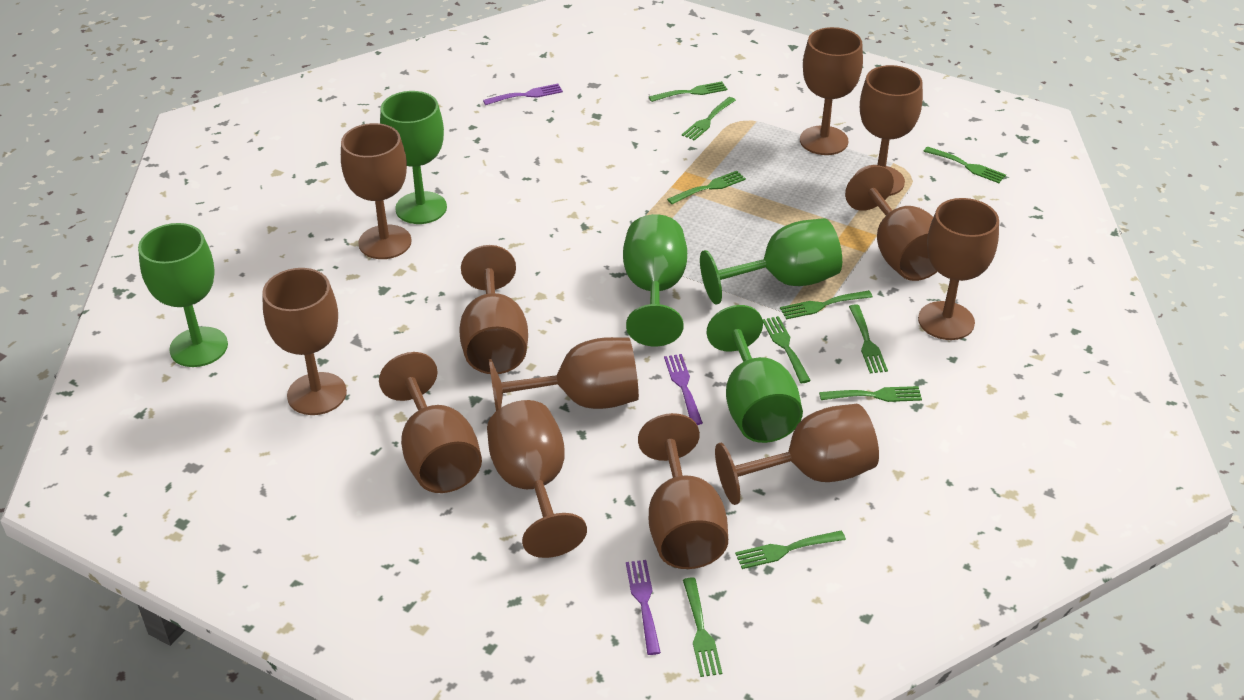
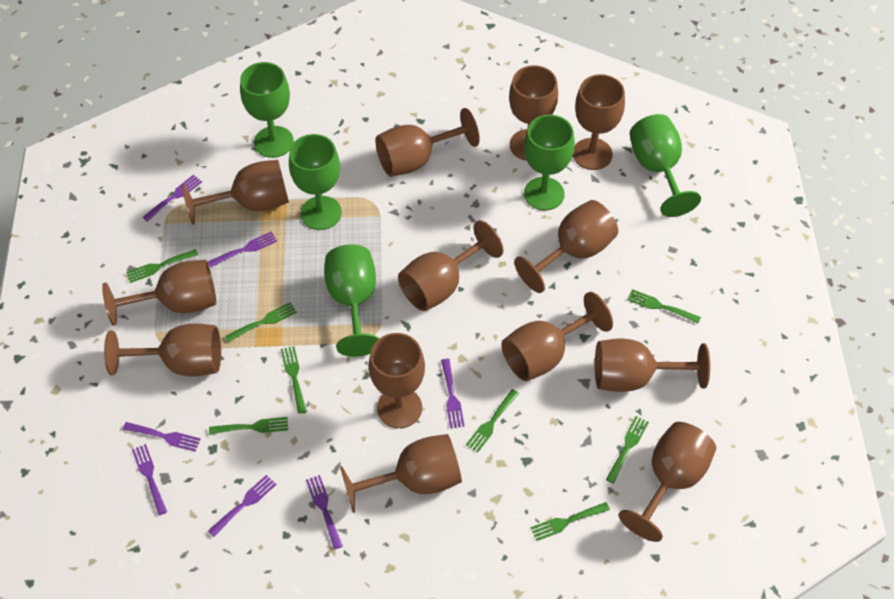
brown goblet: [262,268,347,415] [341,123,412,259] [379,352,482,493] [459,245,528,374] [487,400,587,558] [489,337,639,411] [638,413,728,569] [715,404,879,505] [800,27,863,155] [845,165,937,281] [856,65,923,196] [918,198,999,340] = 12 -> [102,260,216,326] [104,323,221,377] [182,160,289,224] [340,434,462,513] [369,333,425,428] [376,108,480,177] [398,220,504,311] [501,292,613,381] [509,65,558,161] [514,200,618,293] [573,74,625,170] [595,339,710,392] [619,422,716,542] = 13
green fork: [649,81,727,102] [667,171,746,204] [682,97,736,141] [683,577,722,677] [735,531,846,569] [762,316,811,383] [780,290,873,319] [819,386,922,402] [849,304,888,373] [923,146,1006,183] = 10 -> [126,249,198,283] [209,417,288,435] [225,302,297,342] [281,346,307,414] [466,389,519,453] [530,502,610,541] [606,416,649,484] [627,289,701,323] = 8
purple fork: [483,84,563,105] [626,560,661,655] [664,354,703,425] = 3 -> [123,422,201,452] [132,444,167,515] [142,175,202,222] [208,231,277,268] [208,475,277,537] [306,475,343,550] [441,359,465,429] = 7

